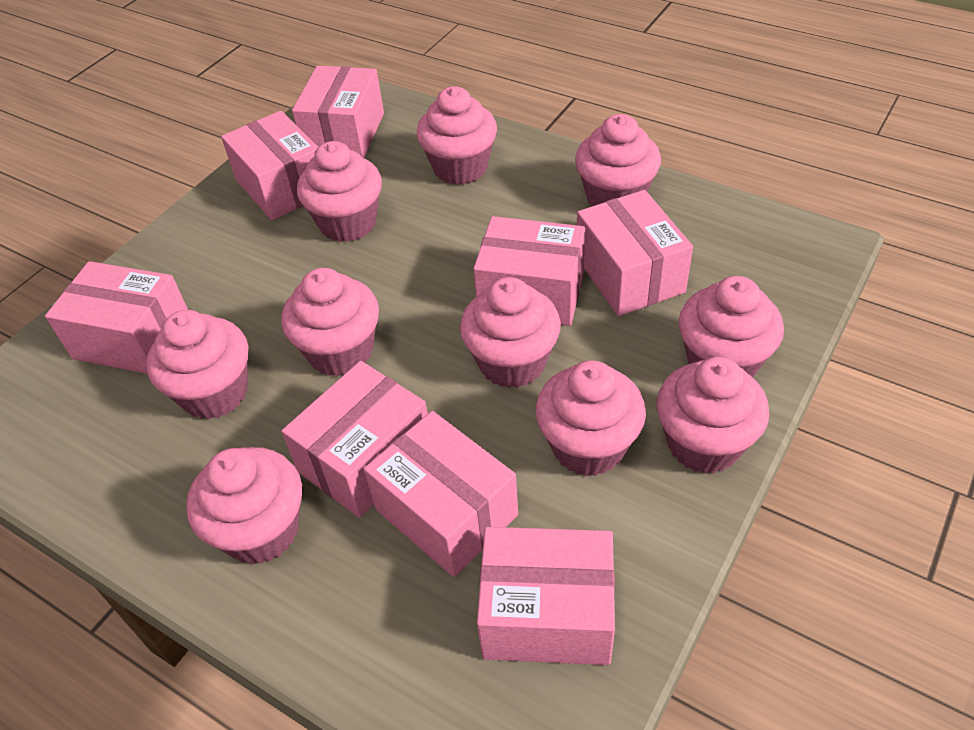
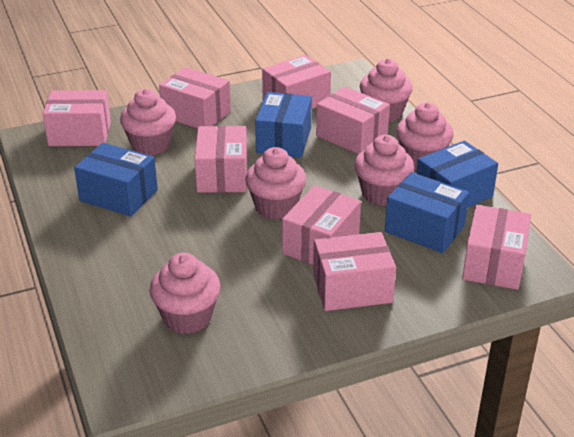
blue box: none = 0 -> [74,143,158,216] [255,92,312,158] [385,172,469,253] [416,141,498,208] = 4
pink cupcake: [146,310,248,419] [186,447,302,565] [281,268,379,376] [297,141,382,242] [417,86,497,185] [460,277,561,388] [536,360,646,476] [575,114,661,206] [657,357,770,474] [679,276,784,378] = 10 -> [120,89,176,156] [149,253,220,334] [245,147,306,219] [354,135,414,206] [360,58,413,122] [396,102,454,169] = 6

